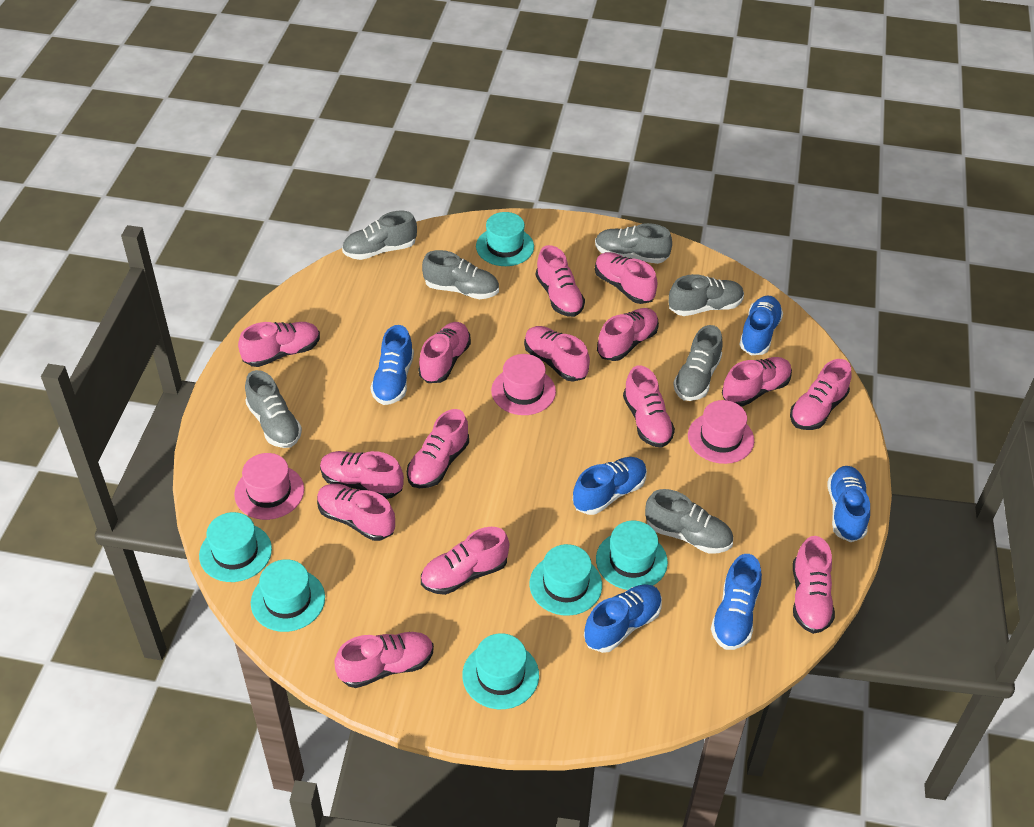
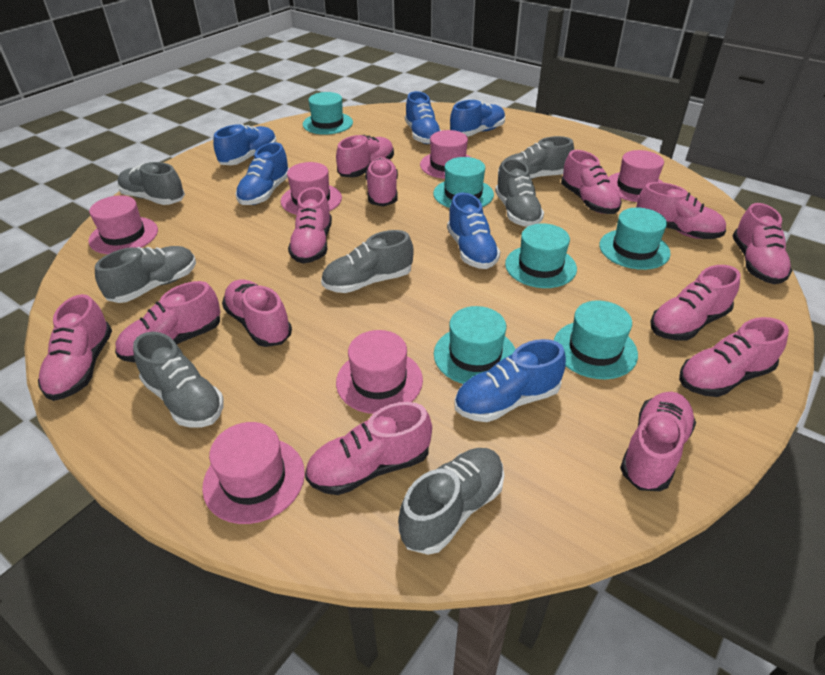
pink hat: [234,453,304,520] [491,354,556,415] [688,400,754,464] = 3 -> [89,195,158,254] [202,422,305,524] [280,162,342,215] [336,330,423,414] [420,130,472,179] [608,150,664,202] = 6
pink shoe: [238,322,320,367] [317,484,395,541] [320,451,404,499] [334,632,434,688] [407,409,469,488] [418,322,471,383] [421,527,509,595] [524,326,590,382] [536,245,585,317] [595,252,657,304] [597,308,659,361] [623,365,675,448] [722,357,792,407] [790,359,852,430] [793,536,835,634] = 15 -> [38,294,112,401] [115,281,220,362] [222,280,292,347] [288,187,332,264] [305,402,432,495] [336,135,394,177] [365,157,398,207] [561,150,622,214] [620,392,696,491] [636,182,726,239] [650,265,740,340] [679,317,789,397] [733,203,792,284] = 13

